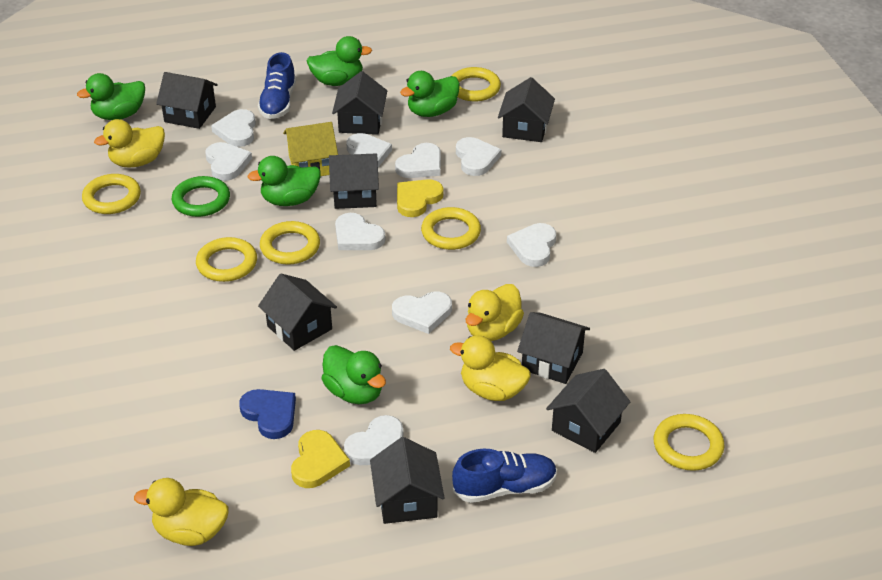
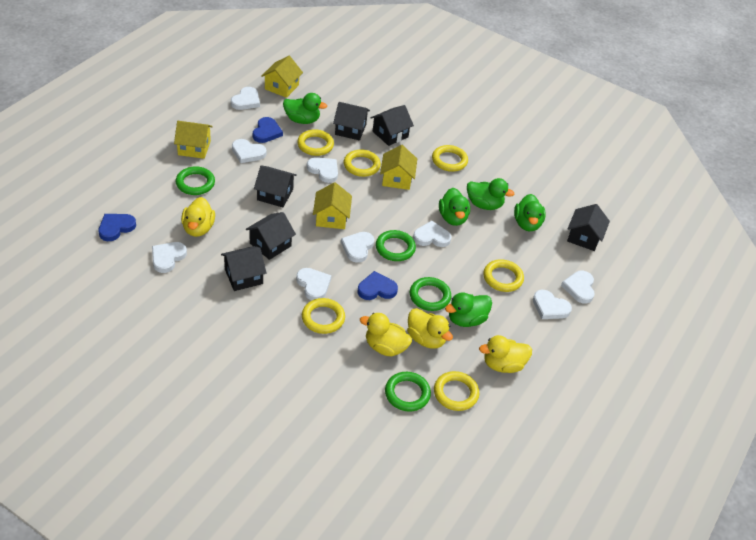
black house: [156,72,218,129] [258,274,337,351] [329,154,379,209] [332,71,387,135] [370,437,444,524] [498,77,555,142] [517,312,590,384] [546,369,630,453] = 8 -> [221,246,267,291] [246,212,296,260] [254,165,297,207] [333,102,370,140] [371,105,414,146] [567,204,610,251] = 6
blue heart: [239,389,296,439] = 1 -> [99,214,136,241] [253,117,283,143] [357,271,398,300] = 3
blue shoe: [258,52,296,119] [452,449,557,503] = 2 -> none = 0
green ring: [172,176,230,217] = 1 -> [176,166,215,195] [376,230,416,261] [385,372,431,412] [410,277,451,311] = 4
yellow heart: [291,430,350,488] [397,179,443,217] = 2 -> none = 0
yellow house: [283,122,338,176] = 1 -> [174,121,213,159] [261,56,303,98] [313,182,352,229] [380,145,417,190] = 4

